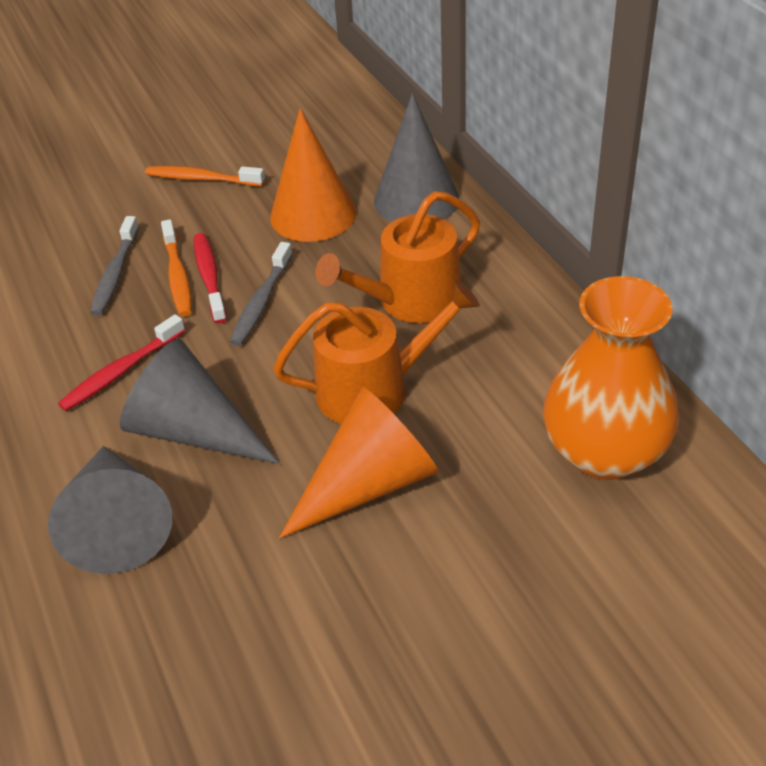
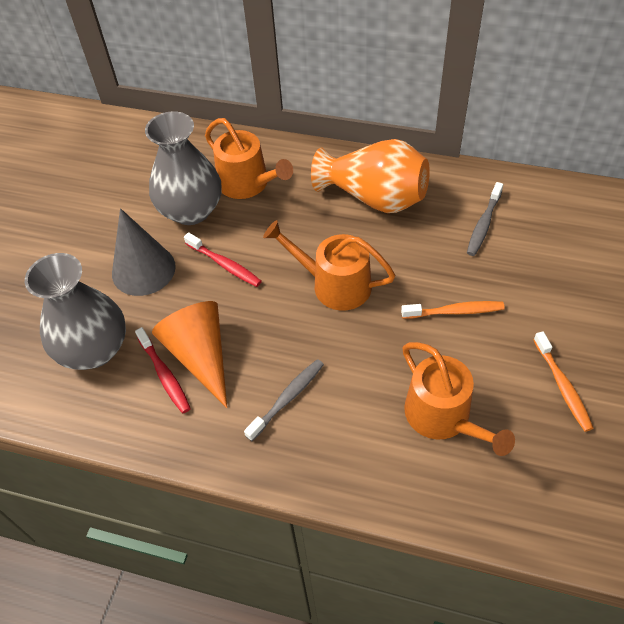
grey cone: [48,446,172,574] [120,339,280,464] [374,93,459,222] = 3 -> [112,208,176,296] = 1
grey vase: none = 0 -> [25,253,126,370] [145,111,222,225] = 2
orange cone: [270,108,356,242] [279,387,438,539] = 2 -> [152,301,227,408] = 1
orange watering can: [273,281,480,424] [316,191,480,323] = 2 -> [205,118,293,199] [263,220,395,310] [402,342,515,456] = 3

